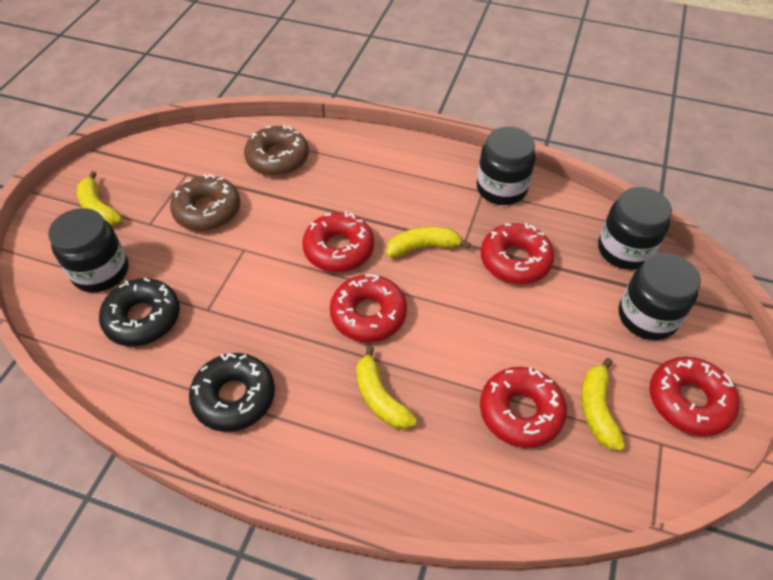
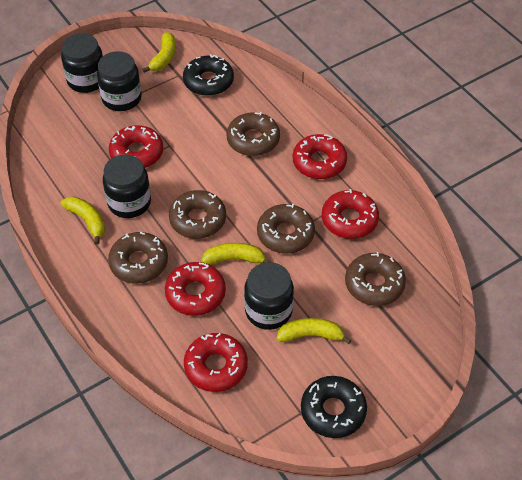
brown donut: [170,174,240,231] [244,125,309,176] = 2 -> [108,232,168,283] [169,190,226,239] [227,112,280,156] [257,204,315,254] [345,252,406,306] = 5

